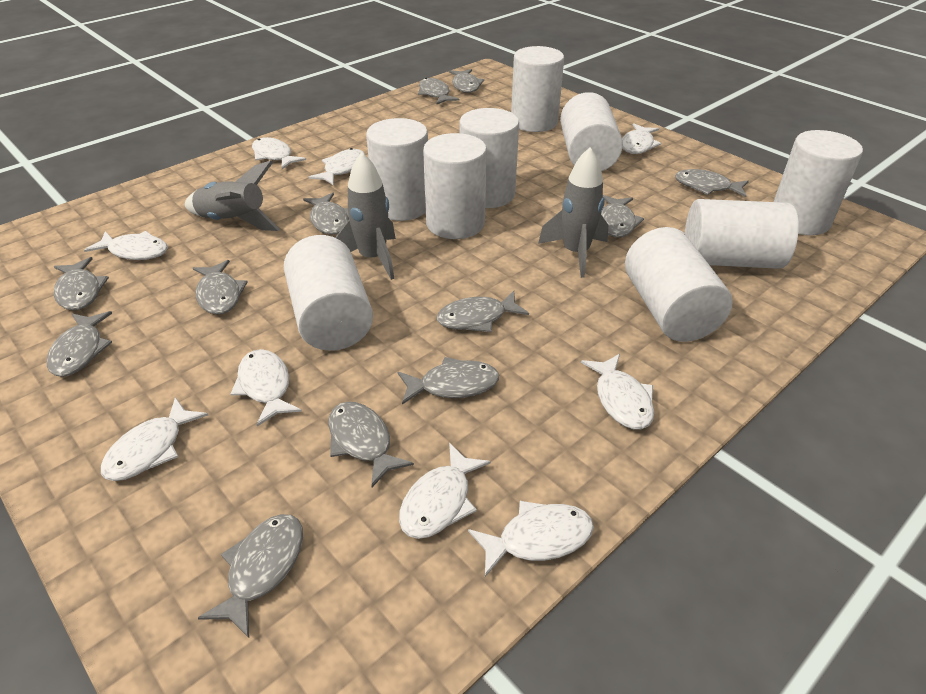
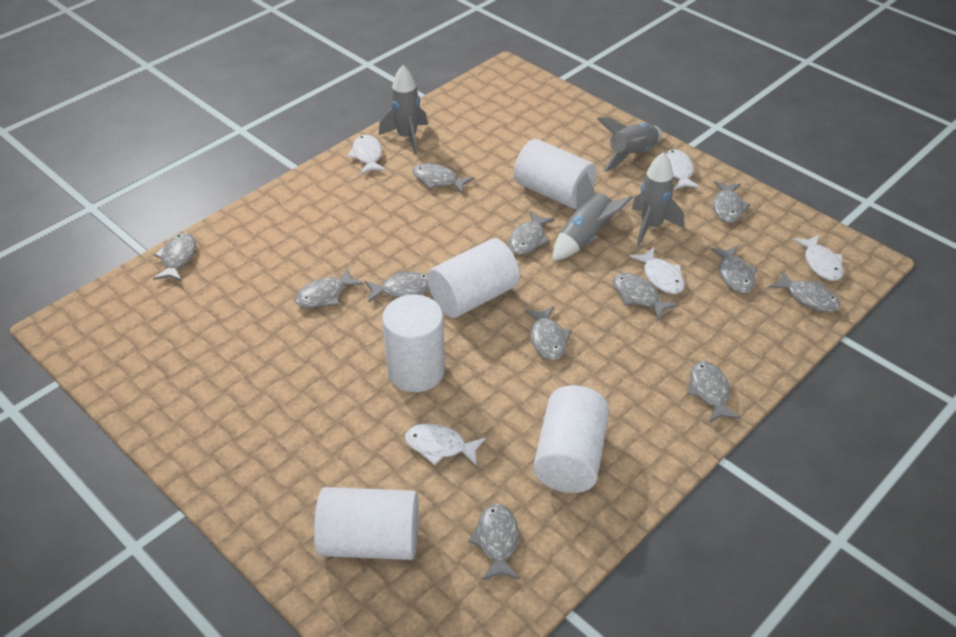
grey rocket: [185,160,280,231] [335,152,396,280] [538,147,608,278] = 3 -> [379,65,428,154] [553,172,633,261] [597,117,662,172] [632,152,684,246] = 4
white cylinder: [284,235,373,351] [366,118,428,221] [423,133,487,239] [460,108,519,208] [511,46,564,132] [560,92,623,171] [625,227,733,342] [685,199,799,269] [774,130,863,235] = 9 -> [314,487,419,560] [382,295,445,392] [427,238,520,318] [514,139,597,209] [533,385,609,493] = 5
white fish: [84,231,168,260] [101,397,208,481] [231,349,302,426] [252,137,306,169] [309,148,365,186] [399,443,491,539] [468,501,594,577] [581,354,654,429] [622,123,661,154] = 9 -> [347,135,386,174] [405,424,486,466] [630,247,685,294] [665,149,700,190] [793,235,844,281] = 5

